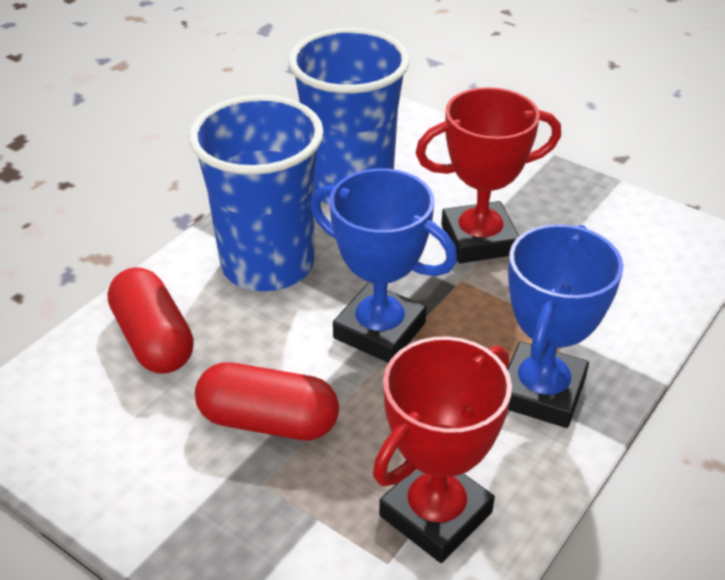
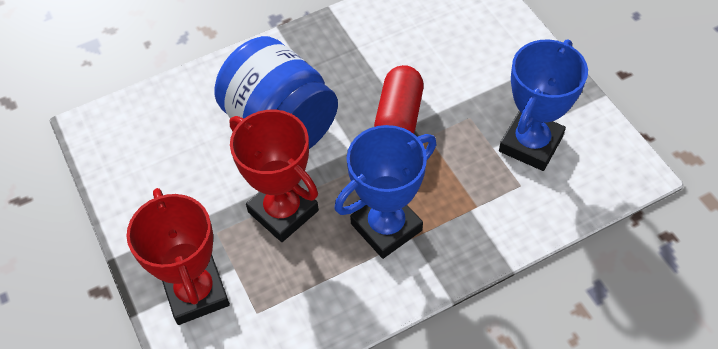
blue cup: [189,95,324,291] [288,28,410,205] = 2 -> none = 0
blue jar: none = 0 -> [214,36,338,149] = 1
red capsule: [108,267,194,373] [195,362,339,440] = 2 -> [374,65,423,134] = 1

